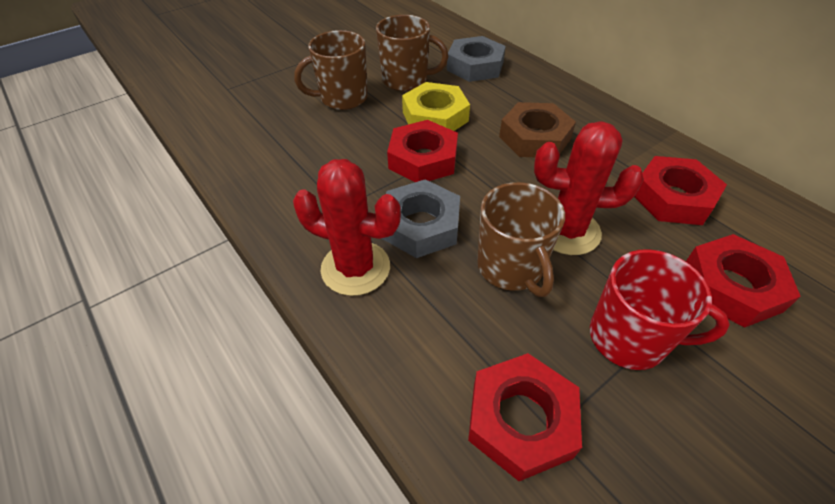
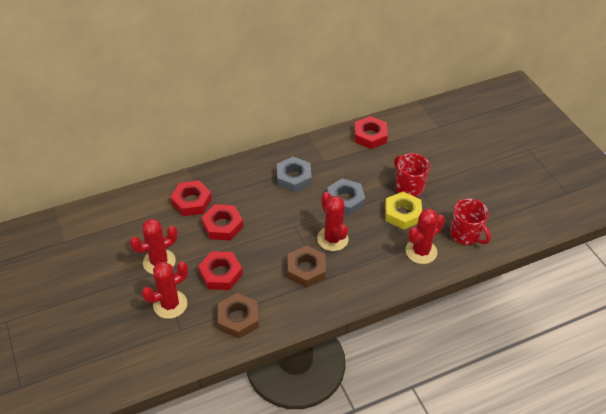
brown mug: [294,30,367,110] [376,15,448,91] [477,182,565,297] = 3 -> none = 0
brown nut: [499,102,576,157] = 1 -> [218,293,259,339] [288,245,326,288] = 2
red cactus: [293,159,401,296] [534,121,644,255] = 2 -> [130,219,178,274] [142,262,188,319] [317,192,349,251] [405,208,445,264] = 4
red mug: [590,249,730,370] = 1 -> [394,153,430,197] [450,198,491,245] = 2

